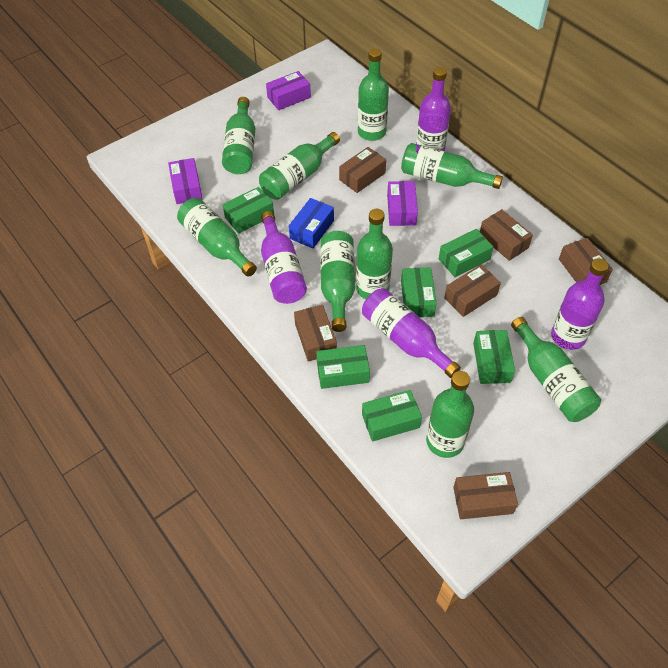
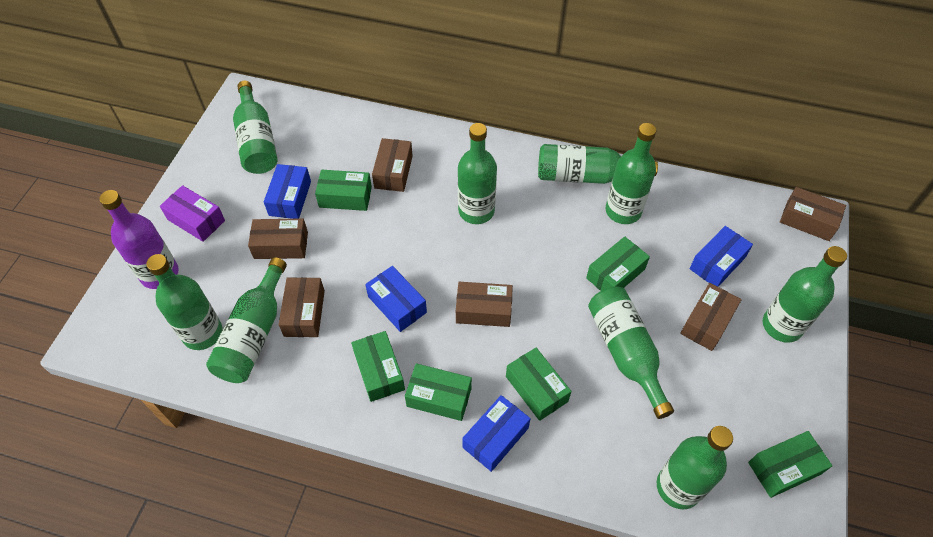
blue box: [289,198,334,248] = 1 -> [264,164,311,219] [365,266,427,332] [462,395,531,472] [689,226,753,287] = 4
purple bottle: [261,211,307,304] [362,288,461,378] [416,67,451,151] [551,258,608,350] = 4 -> [99,190,179,289] = 1
purple box: [168,158,202,204] [266,71,311,110] [387,181,418,226] = 3 -> [160,185,225,242] = 1

